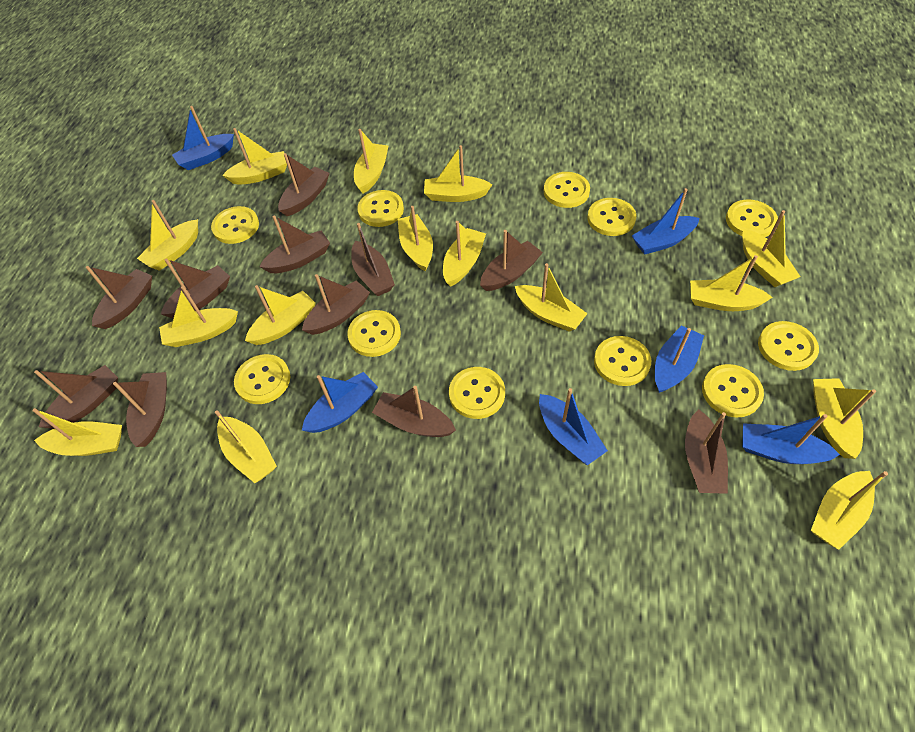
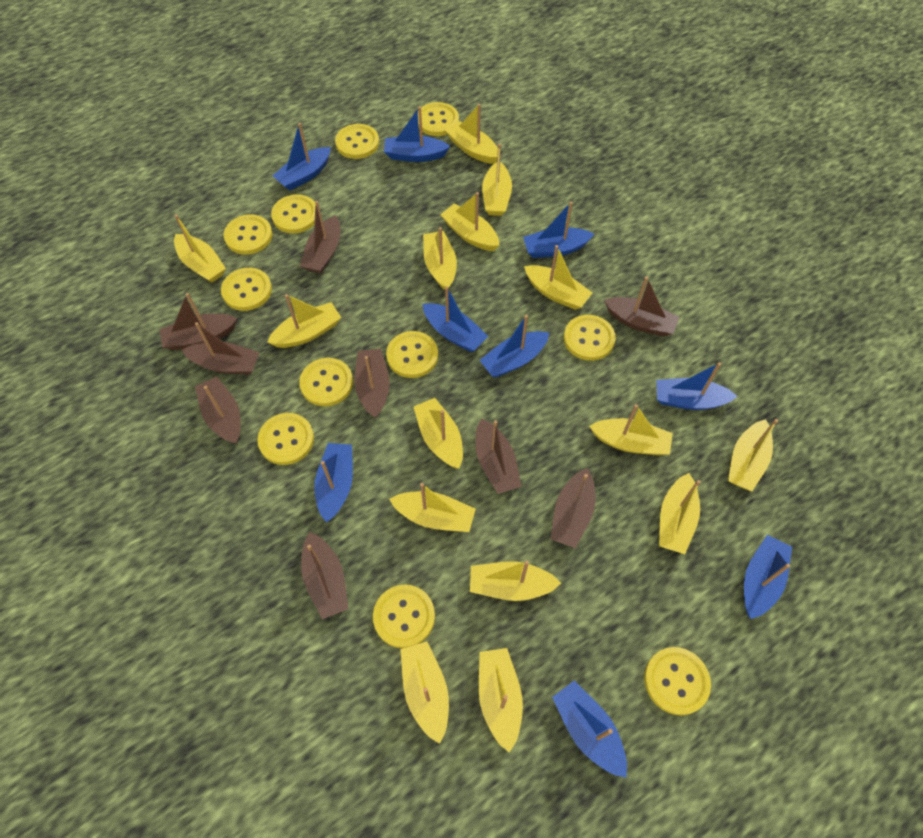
blue boat: [172,106,234,170] [302,372,378,433] [539,388,608,465] [632,188,700,255] [655,325,704,393] [742,414,840,464] = 6 -> [273,123,331,191] [314,443,353,522] [384,106,450,162] [423,287,488,352] [480,315,549,378] [523,202,594,258] [552,680,627,778] [656,362,738,410] [744,535,792,619] = 9
brown boat: [34,365,118,429] [86,266,152,329] [113,372,167,447] [161,258,230,319] [259,215,330,273] [278,153,330,216] [302,274,370,335] [351,223,395,296] [372,386,456,437] [480,230,543,291] [685,409,728,494] = 11 -> [159,293,237,350] [182,322,260,375] [195,376,241,444] [300,201,340,273] [301,532,348,619] [355,348,390,418] [475,419,522,494] [551,468,595,548] [604,276,680,337] = 9

